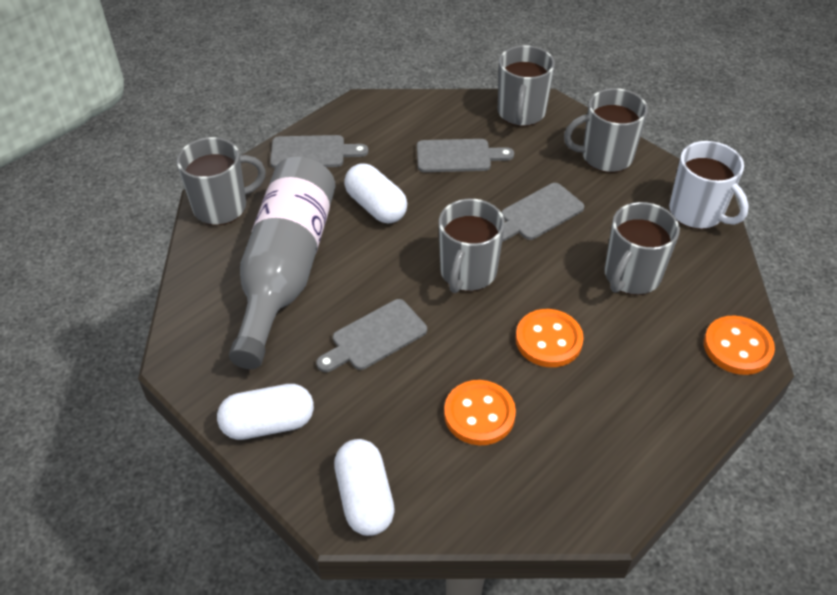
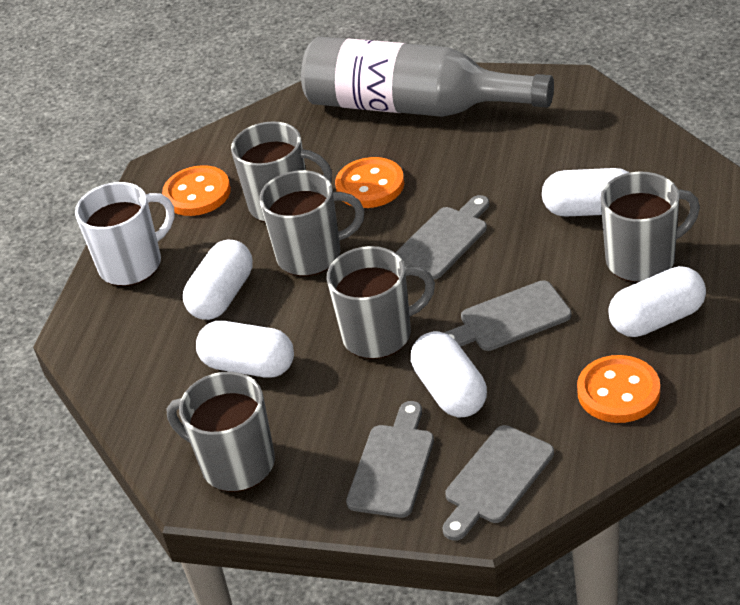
white capsule: [217,384,314,440] [334,439,395,536] [344,163,407,223] = 3 -> [183,239,253,320] [196,321,294,377] [411,331,487,418] [542,168,629,217] [608,266,706,337] = 5

